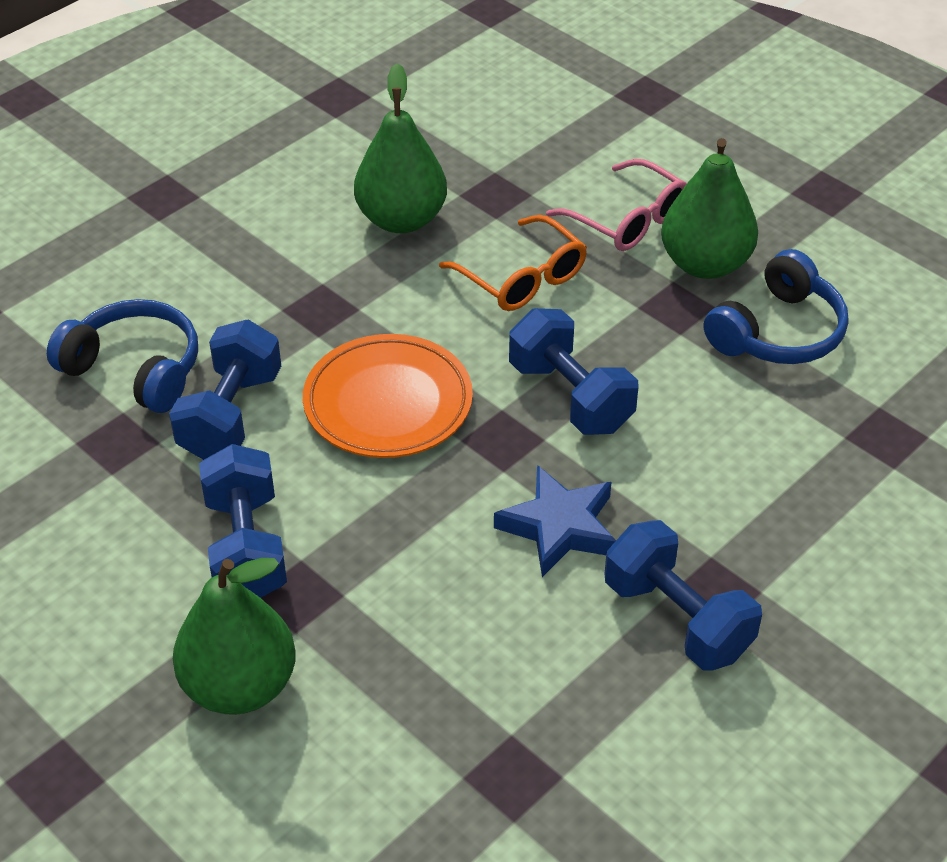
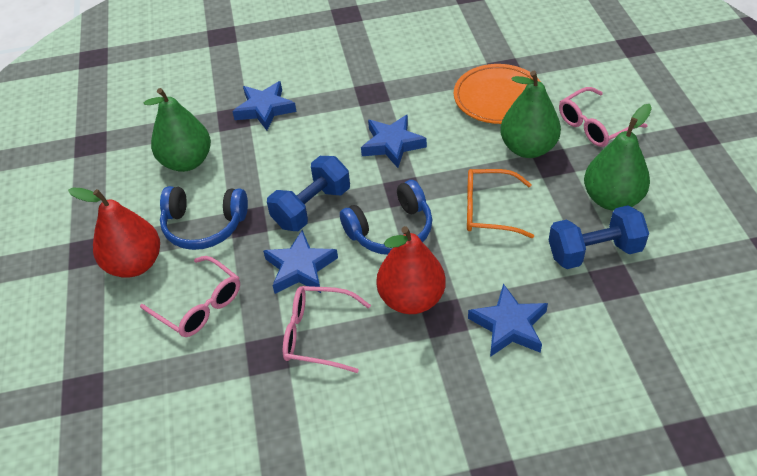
blue dumbbell: [169,320,281,460] [199,444,287,598] [509,308,638,435] [605,520,762,671] = 4 -> [267,156,350,231] [549,205,649,269] = 2
blue star: [494,465,616,577] = 1 -> [232,81,297,130] [263,230,338,294] [361,114,427,168] [468,284,548,357] = 4
pink glasses: [546,159,687,251] = 1 -> [140,256,240,337] [283,286,371,373] [559,87,647,147] = 3
red pear: none = 0 -> [68,187,160,278] [376,226,446,314] = 2

